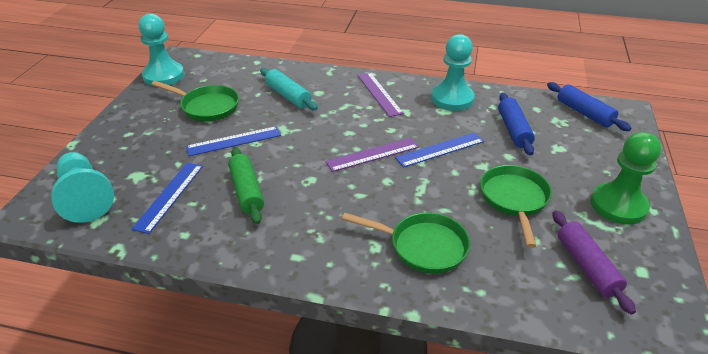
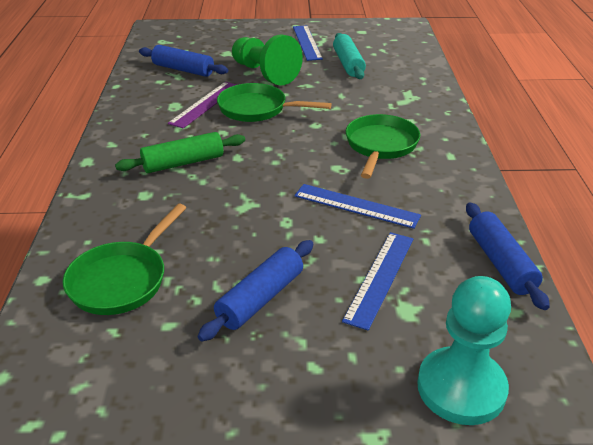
blue rolling pin: [498,93,535,155] [547,82,631,131] = 2 -> [139,45,228,77] [198,240,313,341] [466,202,550,310] = 3
purple rolling pin: [552,211,636,315] = 1 -> none = 0
purple ruler: [326,138,419,172] [357,72,404,117] = 2 -> [168,82,237,128] = 1
turquoise pawn: [51,152,114,223] [138,14,184,86] [431,34,475,111] = 3 -> [417,276,511,425] = 1

